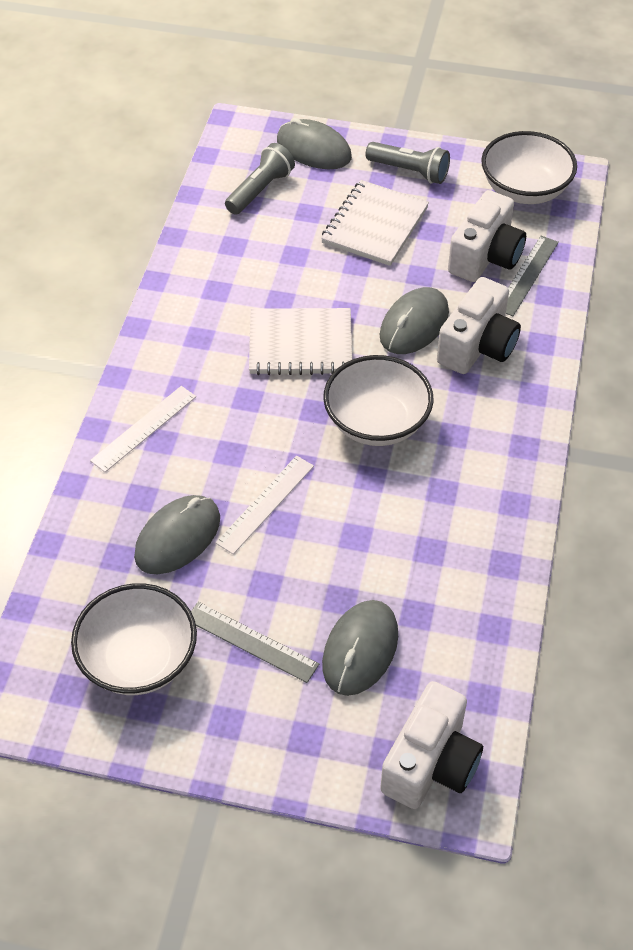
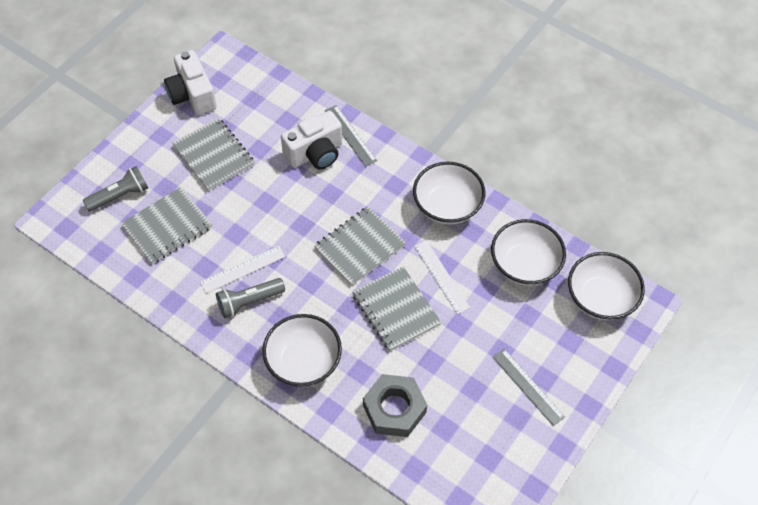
grey mouse: [134,495,220,574] [277,118,352,169] [322,600,398,696] [380,287,449,354] = 4 -> none = 0
grey notebook: none = 0 -> [121,187,212,264] [172,118,254,191] [314,206,406,286] [352,266,442,351] = 4
grey nut: none = 0 -> [363,374,427,437] = 1
white bowl: [71,583,197,695] [323,355,433,446] [481,131,577,204] = 3 -> [262,314,342,387] [413,162,485,225] [491,219,566,286] [568,252,645,320] = 4
white camera: [380,681,483,809] [437,277,521,374] [448,190,526,282] = 3 -> [164,50,217,115] [281,111,342,169] = 2
white notebook: [249,308,352,375] [321,180,429,266] = 2 -> none = 0

